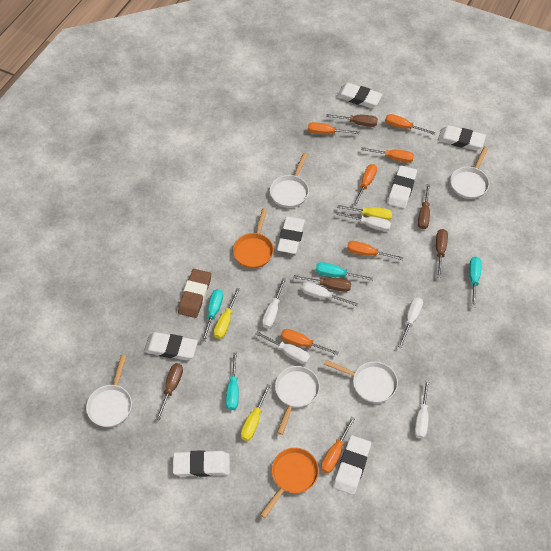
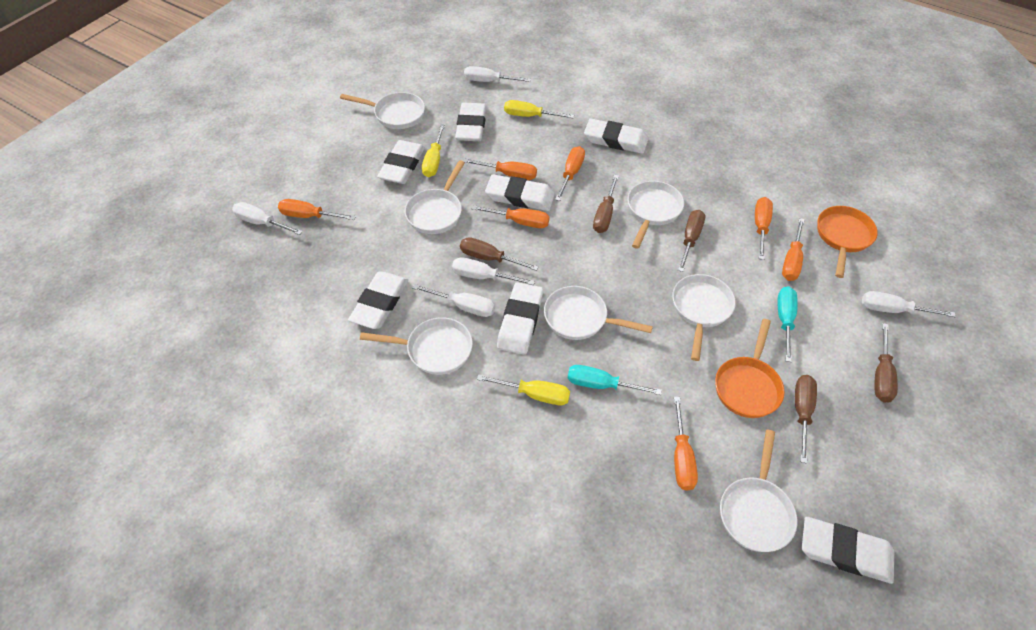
brown eraser: [178,269,211,318] = 1 -> none = 0
turquoise screwdriver: [202,289,223,342] [226,352,239,410] [316,262,373,281] [469,257,482,307] = 4 -> [568,365,662,395] [778,286,798,362] = 2
white pan: [86,355,132,427] [270,153,309,208] [275,366,320,435] [324,360,398,403] [450,146,489,199] = 5 -> [340,92,425,129] [360,317,473,375] [405,160,465,234] [544,286,653,340] [627,181,684,249] [672,274,736,361] [720,429,797,552] = 7
white screwdriver: [256,331,310,364] [262,278,286,329] [302,282,358,306] [336,212,391,231] [398,297,423,348] [414,380,429,439] = 6 -> [232,202,303,235] [412,284,495,317] [452,257,535,285] [464,66,531,82] [862,291,956,317] = 5

